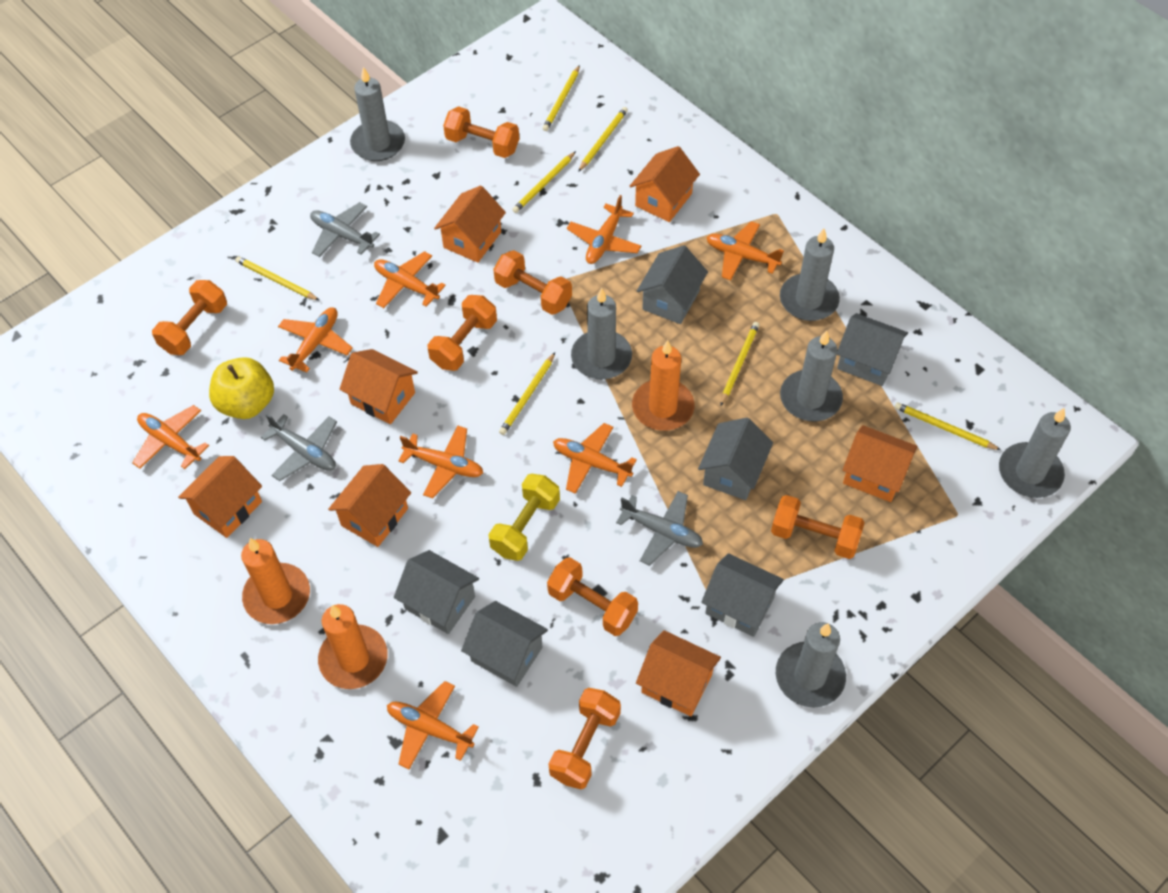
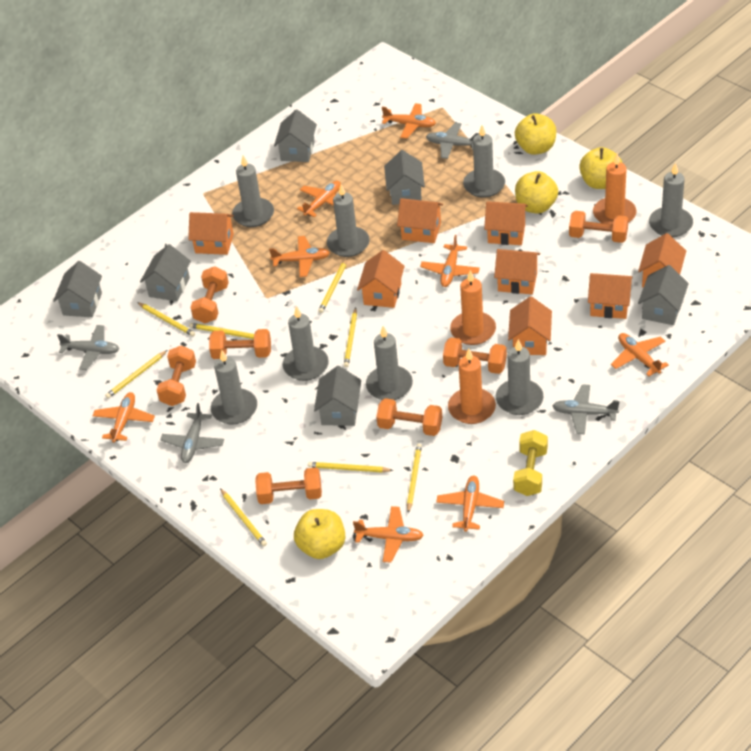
grey candle: [350,67,405,161] [571,288,632,379] [776,622,846,708] [780,229,840,321] [780,330,843,421] [999,408,1071,498] = 6 -> [211,350,257,425] [232,156,274,227] [283,306,329,381] [327,184,370,257] [366,326,413,400] [463,125,505,198] [496,339,543,415] [649,162,693,237] = 8
grey plane: [261,414,337,481] [310,202,380,257] [616,491,703,566] = 3 -> [57,325,119,370] [160,403,224,463] [426,123,479,159] [553,384,620,434] = 4
orange house: [178,456,262,538] [328,464,411,547] [340,349,418,424] [434,186,506,263] [630,146,700,222] [636,630,721,716] [842,425,917,502] = 7 -> [188,212,234,255] [357,250,405,308] [397,198,443,243] [484,201,528,245] [494,249,540,294] [508,296,552,355] [588,273,633,319] [638,233,686,288] = 8
yellow apple: [209,357,274,419] = 1 -> [294,509,346,559] [515,113,556,155] [515,171,558,214] [579,147,622,189] = 4
yellow pencil: [235,256,320,301] [499,353,555,435] [512,151,576,213] [543,65,580,131] [578,107,628,172] [720,322,759,406] [894,402,1001,450] = 7 -> [105,350,167,398] [137,302,195,336] [189,323,254,339] [220,488,267,546] [308,462,393,473] [318,259,347,313] [344,308,357,367] [407,444,422,513] = 8

